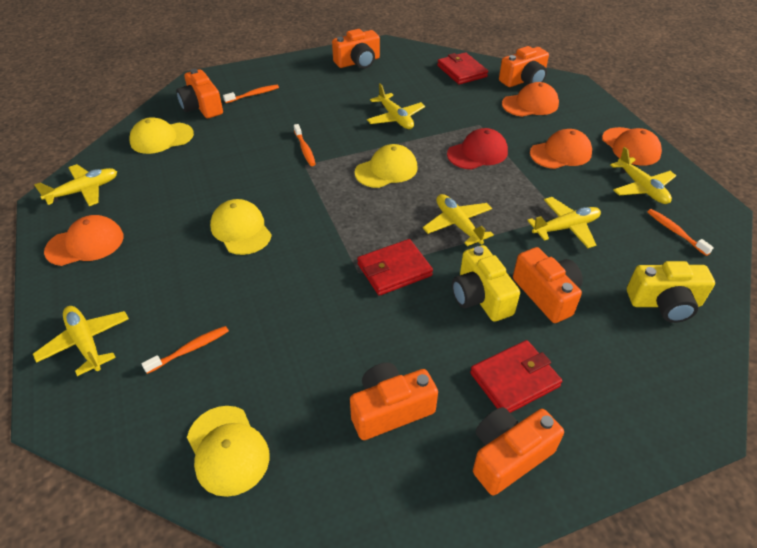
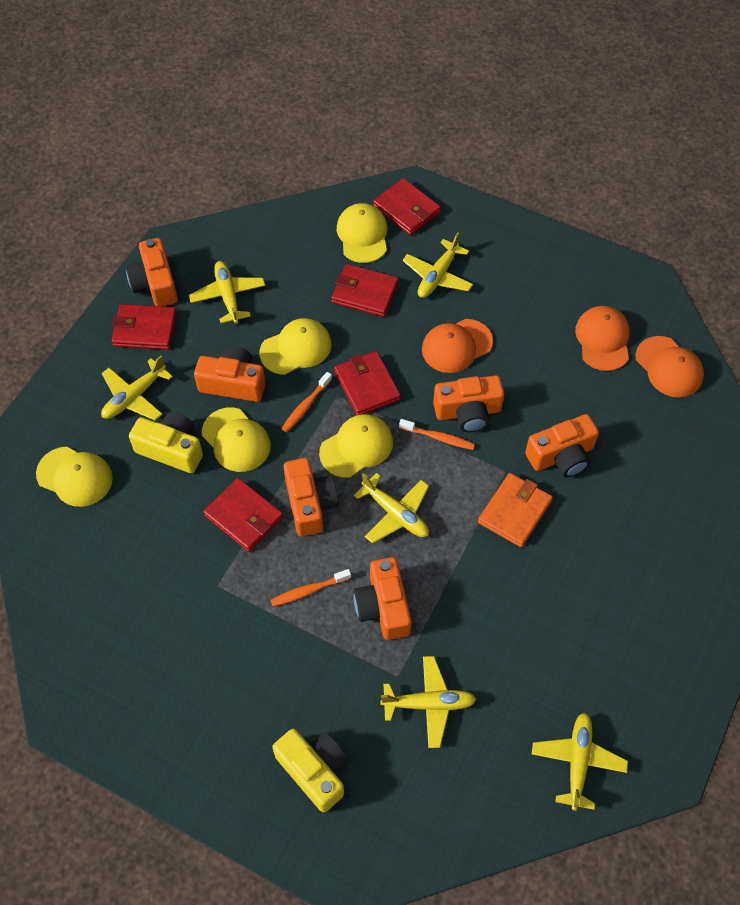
orange cap: [44,215,124,266] [502,82,559,117] [530,129,592,169] [602,127,662,166] = 4 -> [422,319,493,373] [575,306,630,371] [635,336,704,397] = 3
orange toothbrush: [141,326,229,374] [223,85,279,103] [294,124,316,166] [647,209,714,256] = 4 -> [271,569,351,607] [281,372,332,432] [399,419,475,450] = 3
orange wallet: none = 0 -> [478,473,553,547] = 1
red cap: [447,128,508,169] = 1 -> none = 0
red wallet: [357,239,433,296] [437,52,488,85] [470,340,562,413] = 3 -> [111,304,177,350] [203,478,283,552] [331,264,398,317] [334,351,401,415] [373,178,441,235] = 5
yellow cap: [129,117,194,154] [187,406,270,497] [210,199,272,255] [355,144,418,188] = 4 -> [36,447,113,507] [202,407,271,472] [259,318,332,375] [319,414,393,478] [337,203,387,263] = 5

